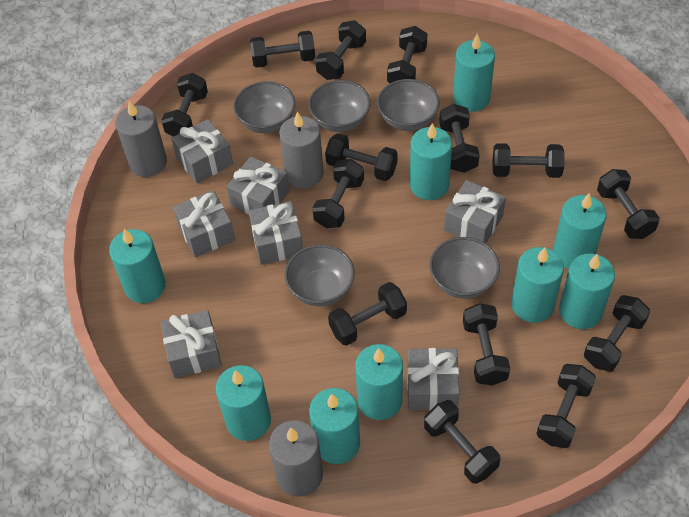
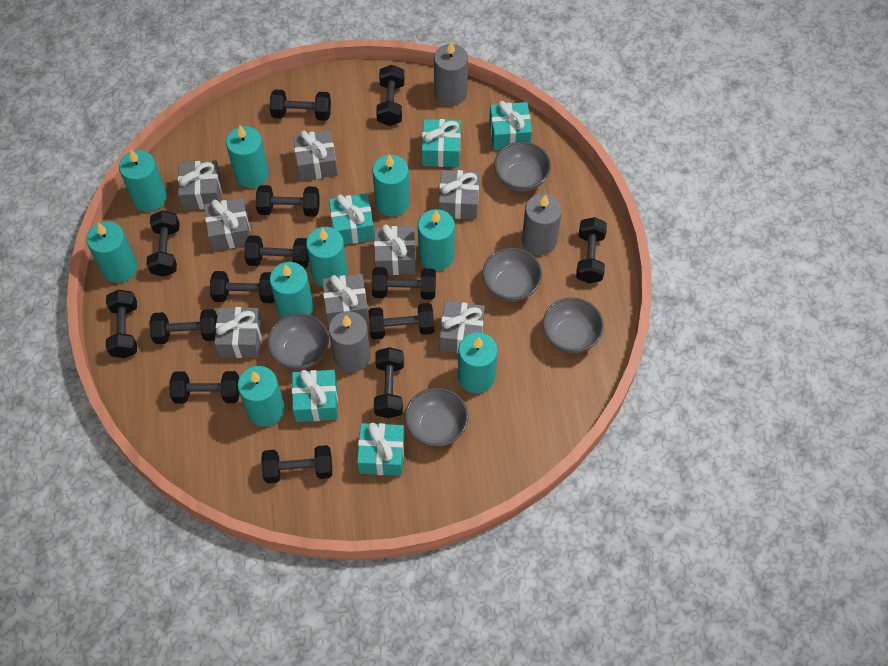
grey gift: [161,310,222,378] [171,119,233,183] [173,190,235,257] [226,157,289,215] [248,201,303,265] [407,348,459,410] [444,180,506,243] = 7 -> [178,160,222,210] [204,198,250,251] [214,307,262,358] [293,130,338,181] [322,274,369,327] [374,225,416,275] [439,170,479,219] [440,301,485,353] = 8
turquoise gift: none = 0 -> [292,370,338,422] [329,193,374,245] [357,423,405,476] [422,119,461,167] [489,101,532,151] = 5

